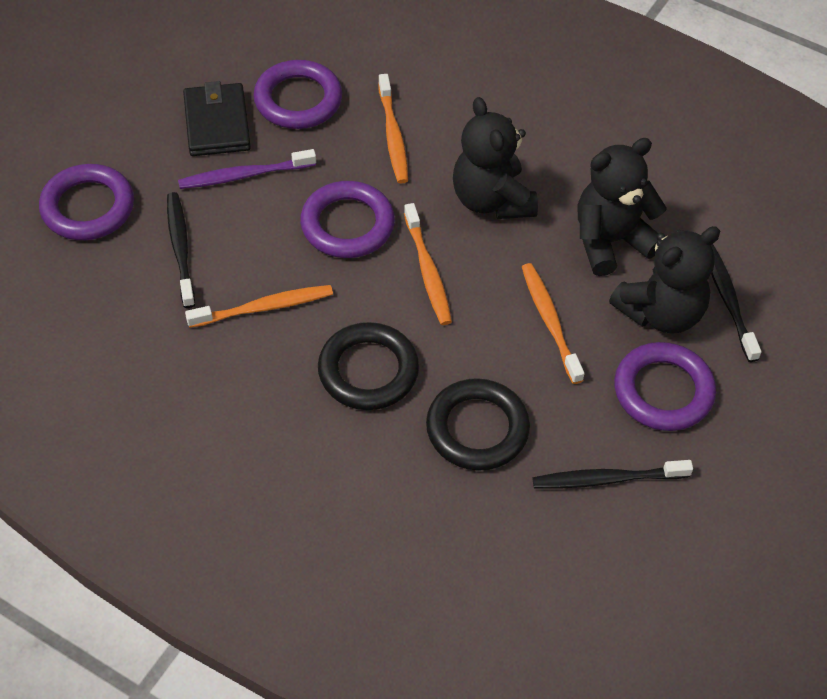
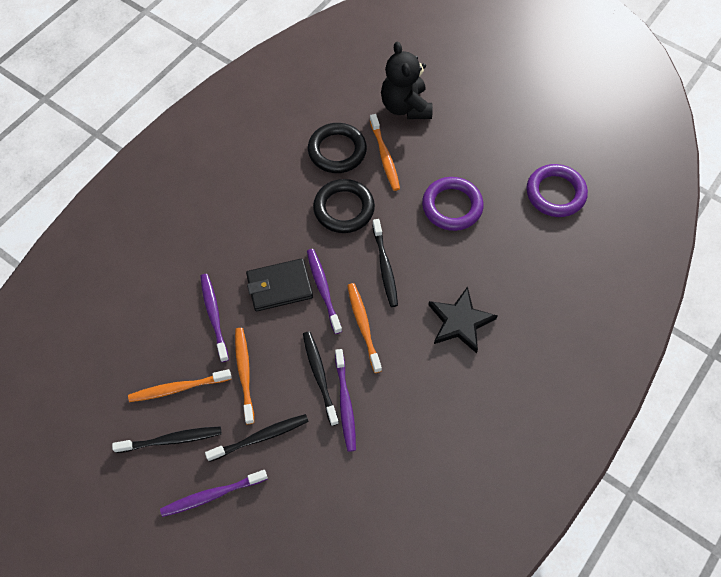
black star: none = 0 -> [428,286,498,353] = 1
black teddy bear: [453,97,538,219] [578,138,667,276] [609,226,720,334] = 3 -> [381,41,433,119] = 1
black toothbrush: [167,192,195,308] [533,460,693,489] [711,244,761,362] = 3 -> [112,426,222,453] [205,414,309,462] [303,331,339,426] [372,219,398,307] = 4
purple ring: [39,164,134,240] [254,60,342,129] [300,181,395,258] [614,342,716,431] = 4 -> [422,177,484,231] [526,164,588,217] = 2
purple toothbrush: [178,149,316,189] = 1 -> [160,470,268,517] [200,274,229,362] [307,249,342,334] [335,349,356,452] = 4

